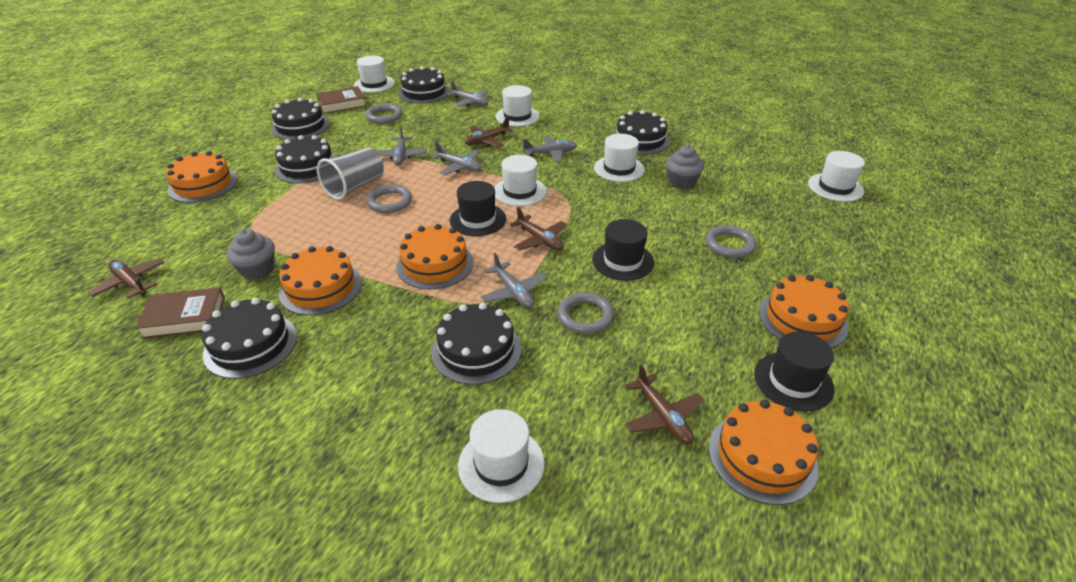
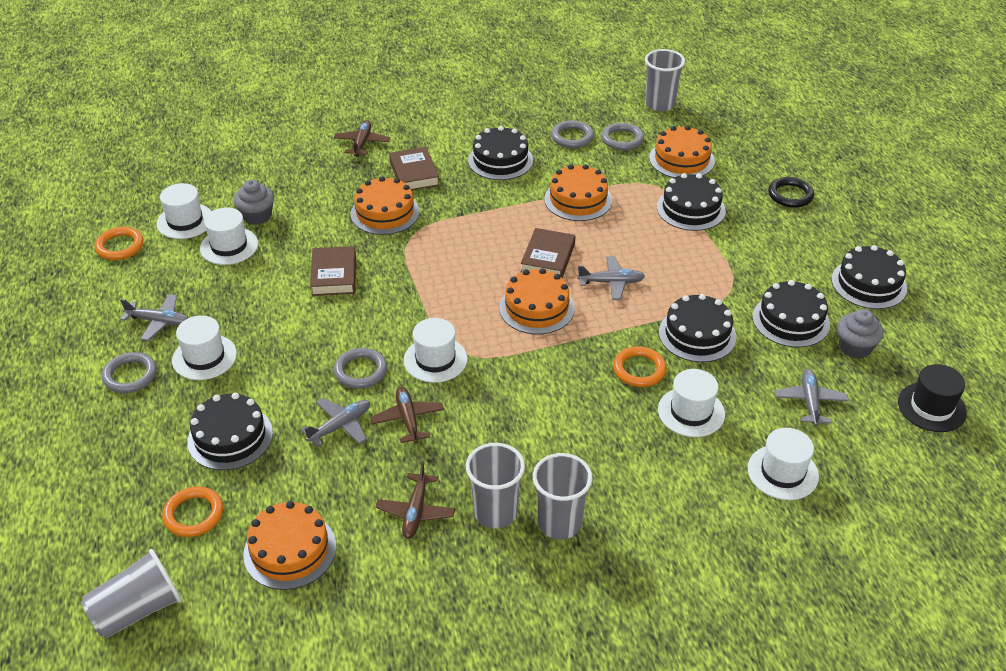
black hat: [450,181,506,236] [592,219,654,281] [754,332,834,412] = 3 -> [898,364,967,432] = 1
black ring: none = 0 -> [768,177,814,208] = 1
brown book: [136,287,225,339] [316,86,366,114] = 2 -> [310,246,356,296] [389,147,439,191] [521,228,575,278] = 3
brown plane: [88,258,164,299] [465,116,514,147] [510,207,567,251] [625,365,704,444] = 4 -> [334,120,391,157] [371,387,444,444] [375,462,455,539] = 3
grey cup: [317,147,384,200] = 1 -> [81,549,182,638] [466,443,525,529] [533,453,593,539] [645,49,685,112] = 4
grey plane: [375,126,427,165] [431,142,482,175] [447,81,489,107] [480,253,547,308] [523,136,577,162] = 5 -> [120,294,188,341] [301,398,370,447] [577,256,645,300] [775,369,849,426] = 4
orange ring: none = 0 -> [95,227,144,260] [162,487,223,537] [613,346,667,387] = 3

